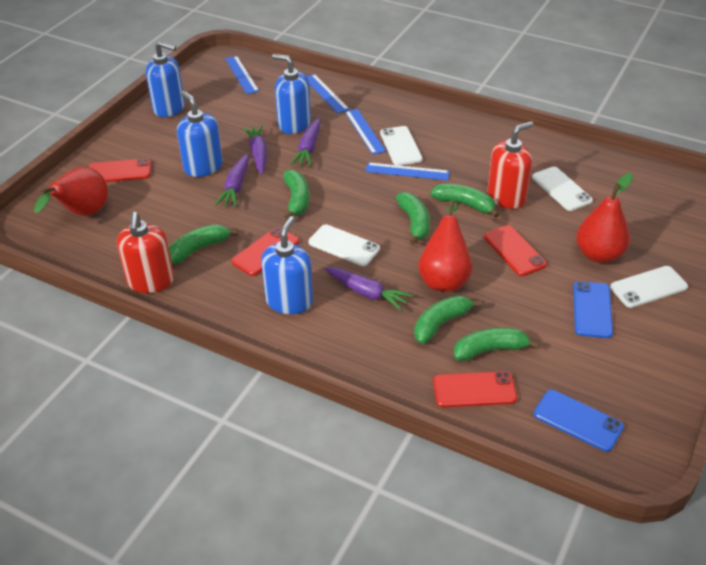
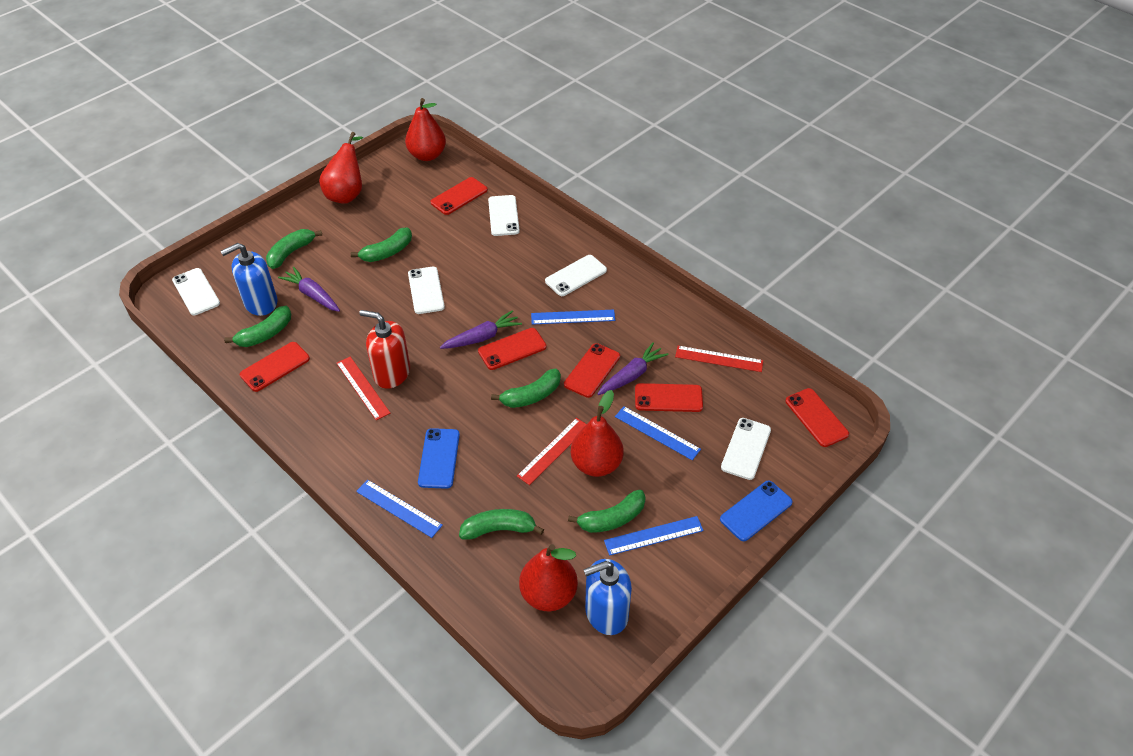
blue soap dispenser: [146,41,185,117] [177,91,223,177] [261,216,313,314] [272,54,311,134] = 4 -> [221,243,277,316] [583,559,632,635] = 2
purple carrot: [215,153,249,207] [243,125,267,175] [291,118,321,167] [324,267,413,311] = 4 -> [278,267,340,312] [440,310,522,349] [598,343,669,395] = 3
red pear: [34,167,108,216] [418,201,472,292] [576,173,633,263] = 3 -> [319,132,363,204] [405,98,446,161] [519,544,578,611] [571,390,624,477] = 4
red phone: [89,158,151,182] [231,227,299,276] [433,371,517,407] [484,225,547,276] = 4 -> [240,342,310,392] [430,177,488,215] [478,328,547,370] [564,343,620,398] [635,383,703,412] [785,388,849,447] = 6
red ruler: none = 0 -> [336,357,390,420] [517,418,586,485] [675,346,763,372] = 3
red soap dispenser: [117,212,174,293] [487,121,533,209] = 2 -> [359,310,410,389] = 1
white phone: [308,224,380,266] [380,126,422,166] [532,167,593,211] [610,266,688,308] = 4 -> [172,268,220,315] [408,267,445,314] [488,195,520,236] [545,255,607,296] [721,418,771,480] = 5

